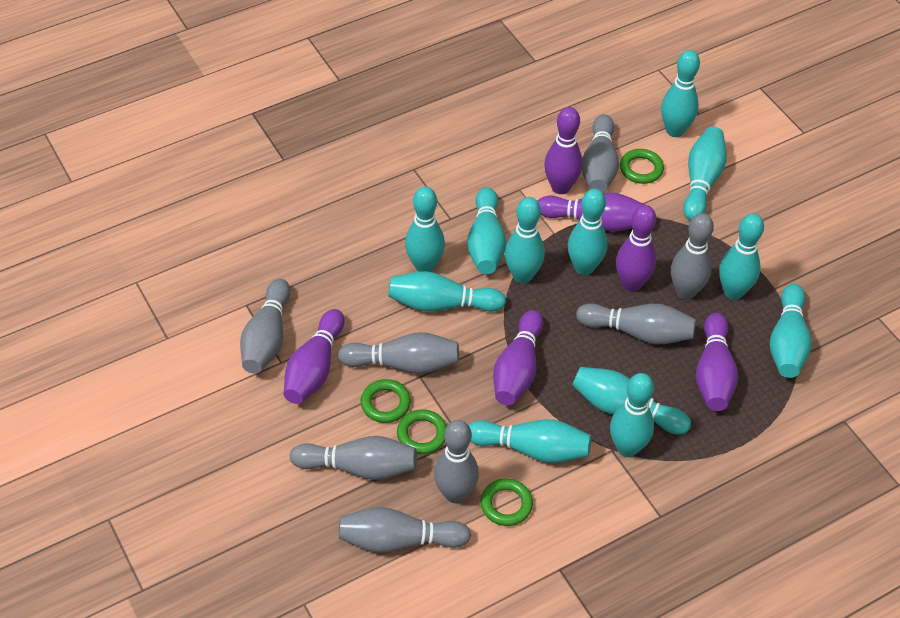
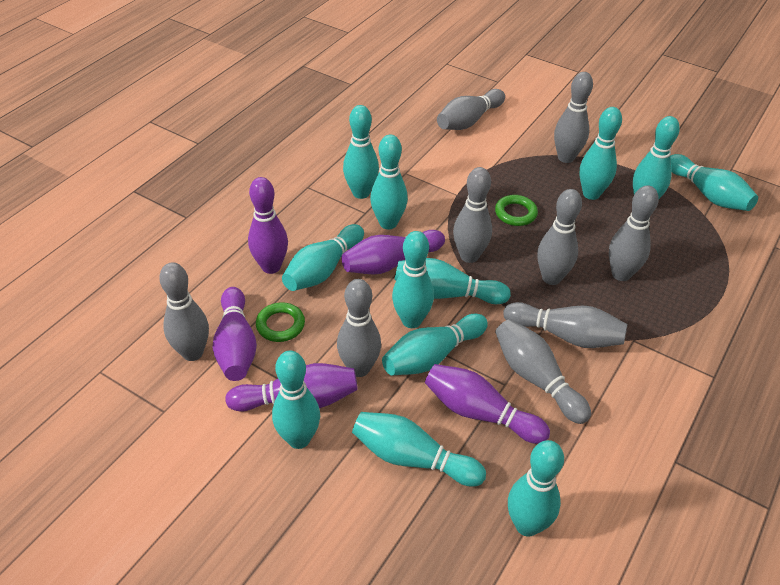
green ring: [361,379,411,423] [397,409,447,454] [480,478,533,526] [620,149,664,184] = 4 -> [256,302,305,342] [495,195,538,226] = 2
grey bowling pin: [240,279,290,374] [290,436,417,480] [338,332,459,374] [338,507,471,553] [434,420,479,503] [576,303,696,344] [582,114,619,193] [671,213,714,300] = 8 -> [159,262,209,361] [337,279,381,377] [437,89,505,130] [453,167,492,263] [495,319,591,424] [503,302,627,348] [537,189,582,285] [554,72,593,163] [609,185,659,281] = 9
purple bowling pin: [284,309,345,404] [493,310,543,405] [538,193,646,231] [544,107,583,194] [616,205,656,292] [696,313,738,411] = 6 -> [212,287,257,381] [225,363,358,411] [248,177,288,274] [341,230,445,275] [425,364,550,444] = 5

